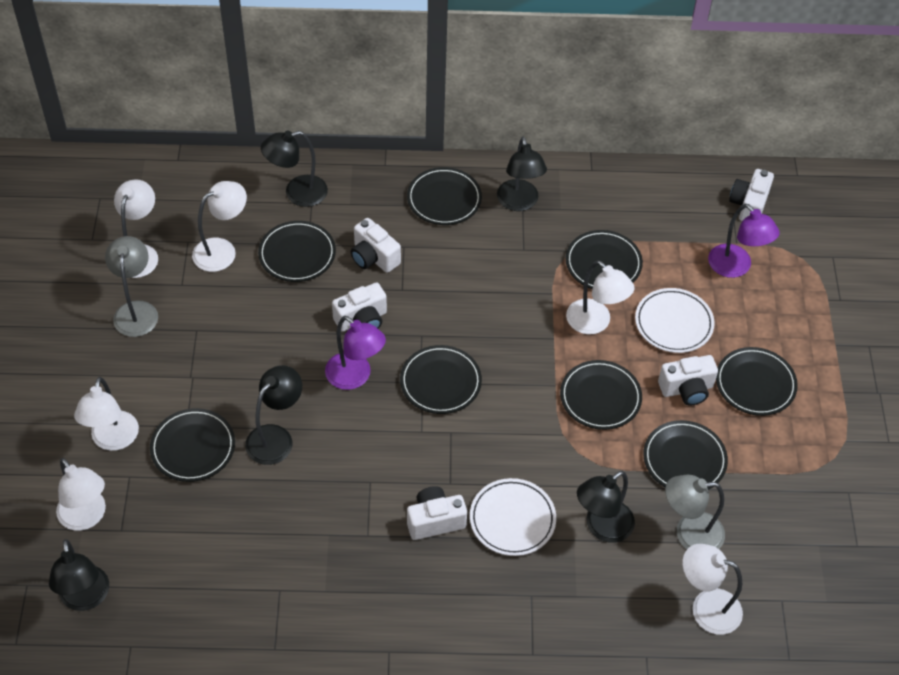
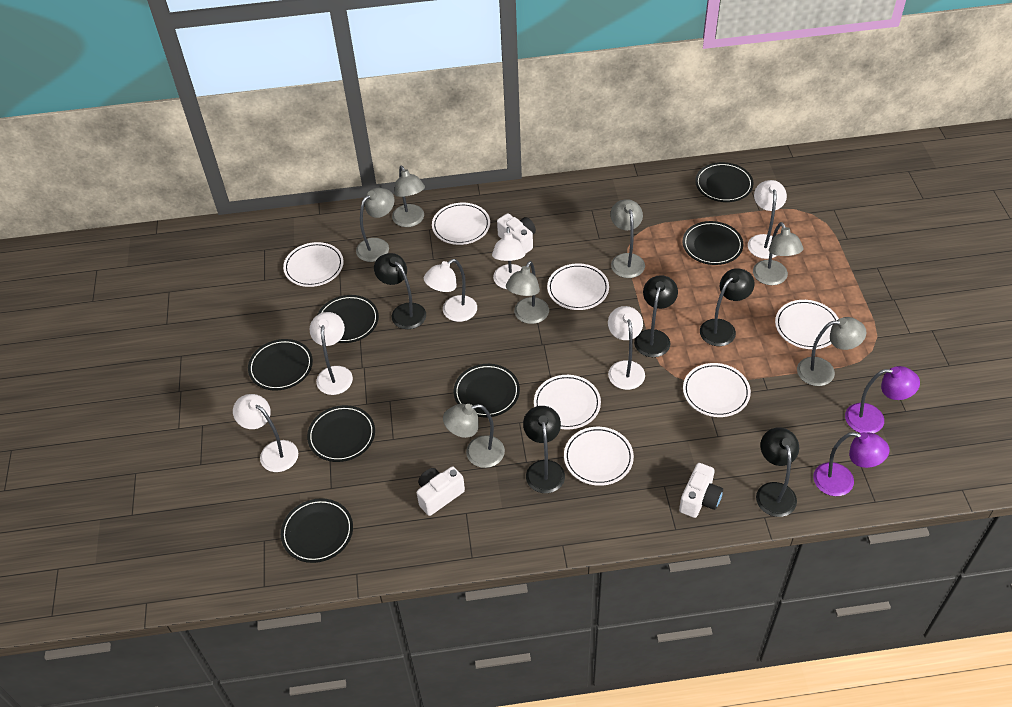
black plate: [150,408,235,482] [258,221,336,282] [400,345,482,414] [407,167,482,225] [560,360,642,430] [566,230,643,289] [643,420,728,490] [716,347,798,416] = 8 -> [248,339,313,391] [281,498,353,563] [307,405,375,462] [317,295,379,343] [454,364,520,417] [683,221,743,265] [695,162,754,202] = 7
grey lamp: [105,236,158,337] [665,475,725,549] = 2 -> [356,188,395,262] [392,166,425,227] [443,404,505,468] [506,261,549,324] [610,199,645,278] [753,222,803,285] [797,317,867,386] = 7
white camera: [332,282,387,332] [351,218,401,273] [407,486,467,540] [658,355,718,406] [729,169,774,221] = 5 -> [417,466,465,516] [497,213,536,254] [679,463,723,518] = 3
white plate: [470,478,556,556] [635,288,715,353] = 2 -> [283,242,344,287] [432,203,490,245] [534,375,601,430] [547,263,609,310] [564,427,634,486] [683,363,751,417] [775,300,839,349] = 7

